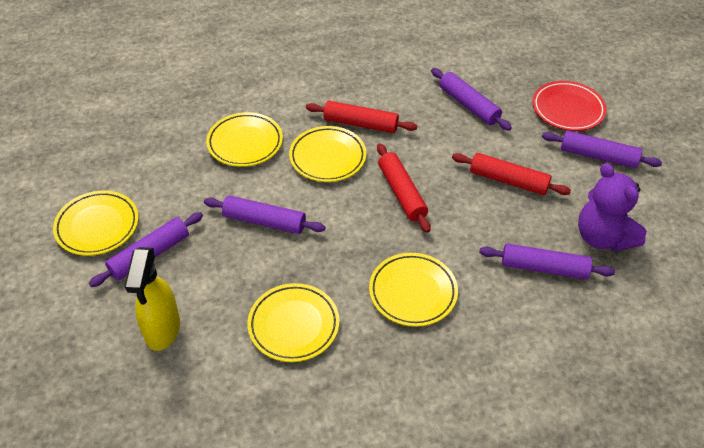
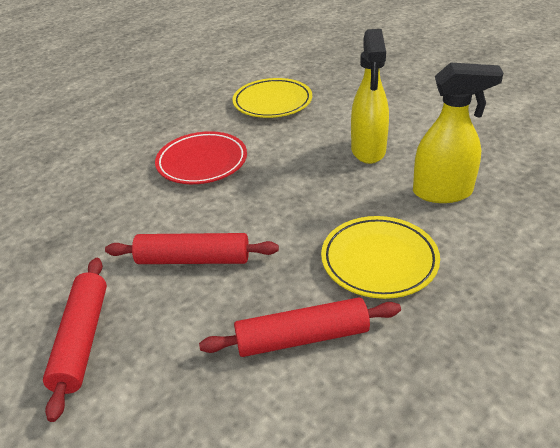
purple rolling pin: [89,212,203,287] [204,195,325,234] [431,68,512,131] [479,243,615,280] [542,130,662,168] = 5 -> none = 0
purple teddy bear: [578,163,647,252] = 1 -> none = 0
yellow plate: [53,191,139,256] [206,112,283,167] [247,283,339,362] [289,126,366,182] [369,253,458,327] = 5 -> [233,78,312,118] [321,216,440,299] = 2
yellow spray bottle: [124,247,180,351] = 1 -> [351,29,389,164] [413,62,504,203] = 2

